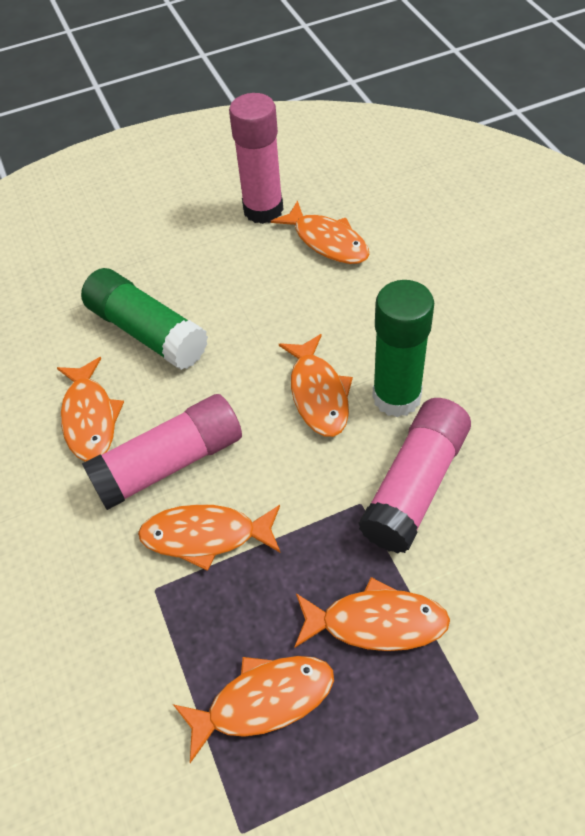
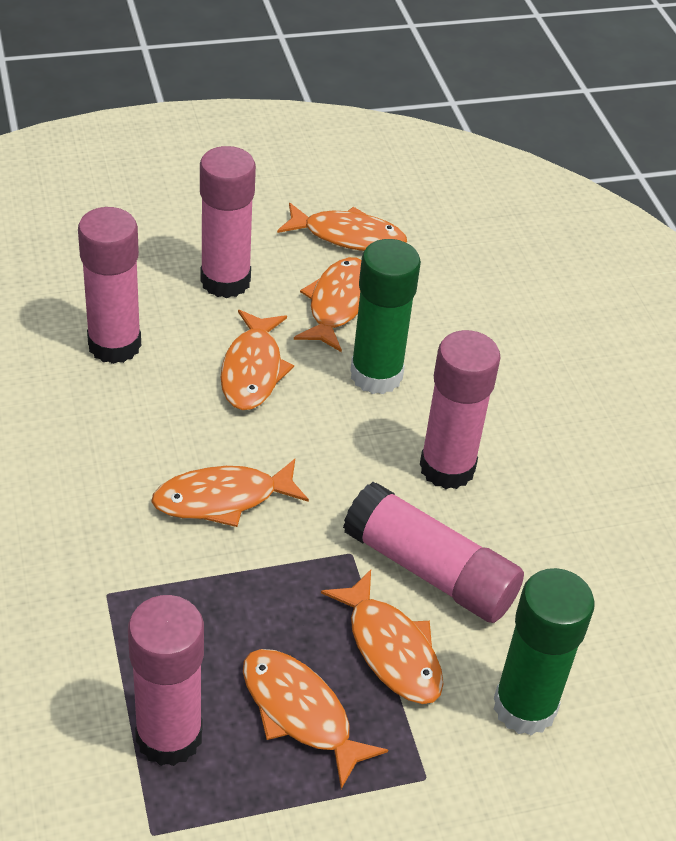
pink glue stick: [82,394,242,510] [229,93,283,224] [358,398,471,553] = 3 -> [78,207,141,364] [128,595,204,766] [200,146,256,298] [343,482,524,623] [420,330,501,489] = 5

